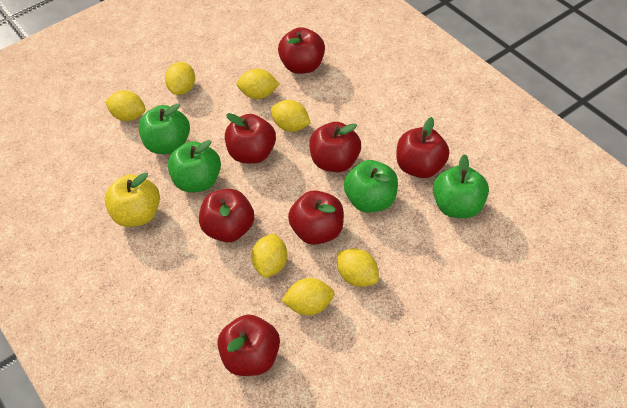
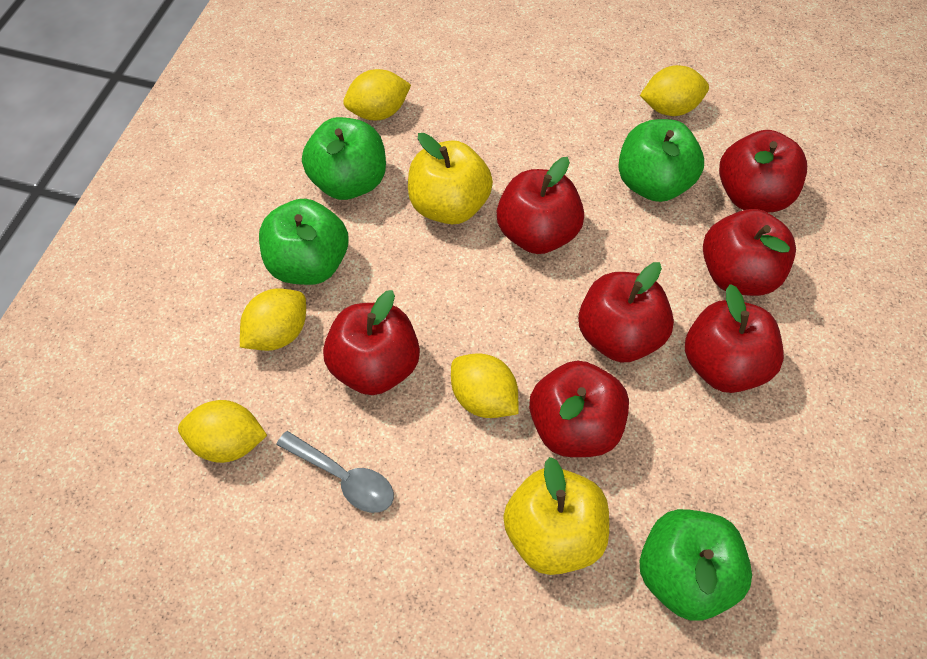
grey spoon: none = 0 -> [276,431,394,513] = 1
yellow apple: [104,173,160,227] = 1 -> [408,133,493,224] [503,457,609,575] = 2
yellow lemon: [105,90,146,121] [165,62,195,95] [236,69,279,99] [251,233,287,278] [271,100,311,132] [281,278,335,315] [337,248,379,287] = 7 -> [178,400,267,463] [240,288,306,351] [343,69,411,121] [451,353,519,418] [640,65,709,116] = 5

